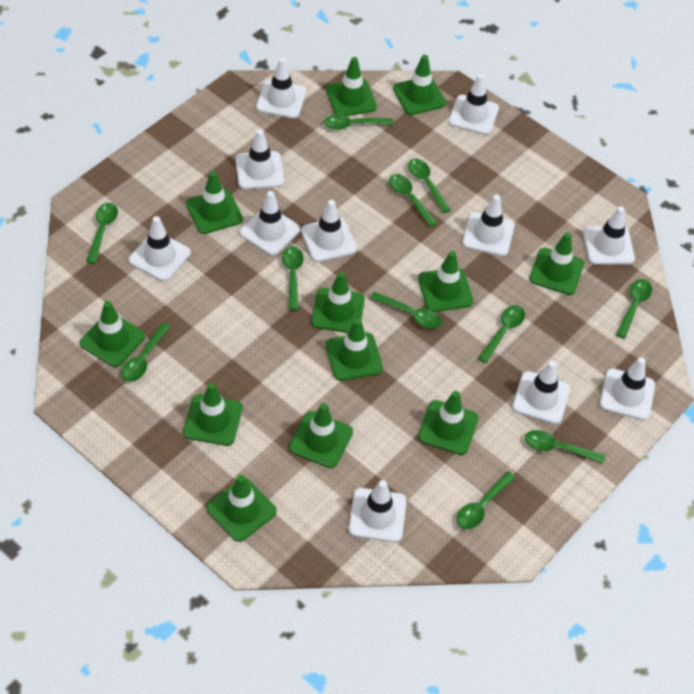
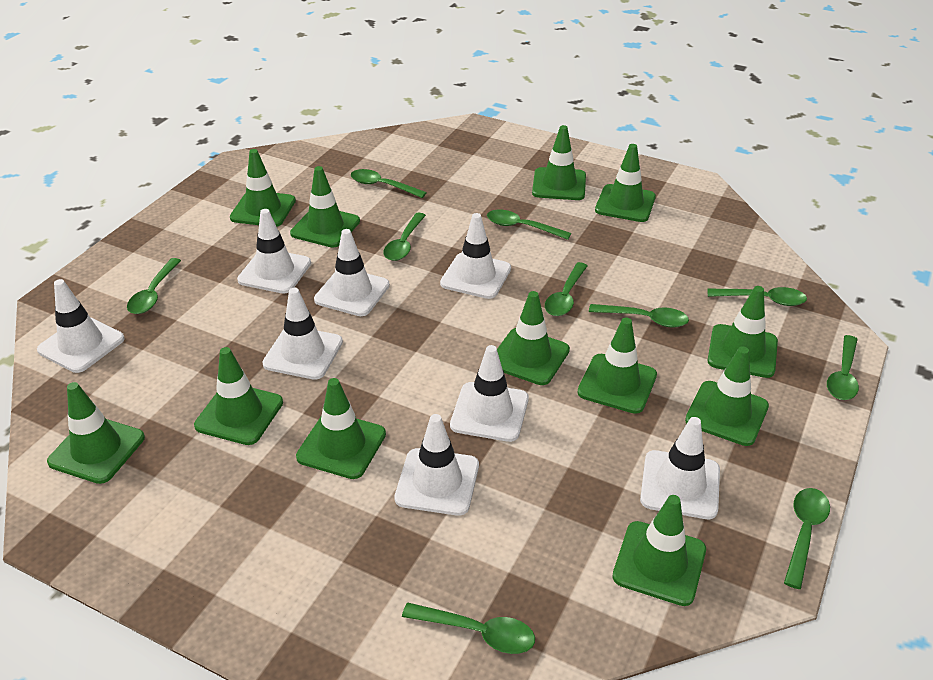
green spoon: [86,203,118,264] [121,322,171,382] [282,246,304,310] [324,114,394,130] [370,292,442,329] [389,174,438,227] [408,158,451,213] [456,471,515,529] [478,305,525,363] [525,430,605,463] [616,279,652,339] = 11 -> [127,258,181,314] [351,169,427,198] [383,213,426,261] [402,603,535,654] [487,210,571,240] [545,262,588,316] [589,304,689,328] [707,287,807,306] [784,488,830,589] [827,335,859,400] = 10
white traffic cone: [129,216,191,281] [235,130,284,189] [240,191,300,256] [256,58,306,119] [301,200,357,262] [349,480,407,542] [449,74,499,135] [462,195,515,256] [512,361,570,424] [583,206,635,265] [600,357,655,420] = 11 -> [37,279,125,373] [237,209,311,294] [262,288,343,380] [314,229,390,316] [395,414,479,516] [440,213,511,299] [450,345,529,442] [640,417,720,519] = 8

